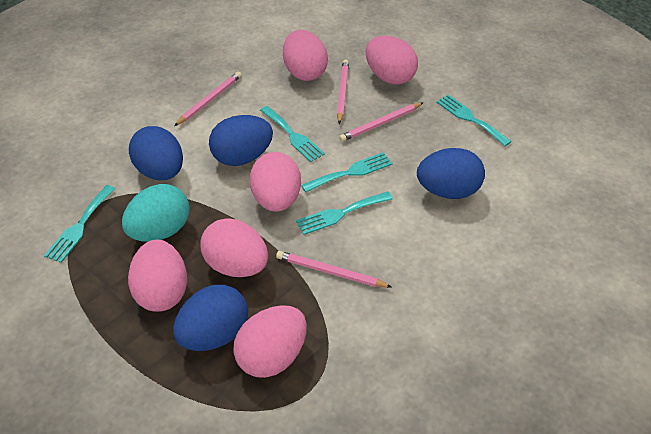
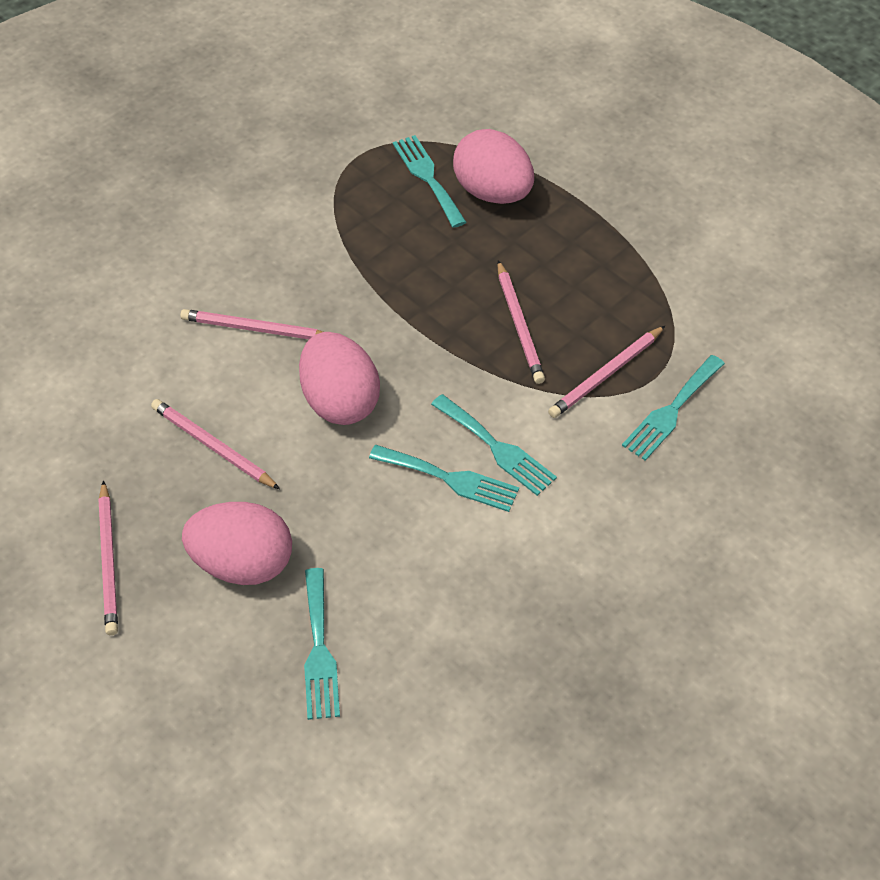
blue egg: [129,126,183,180] [173,285,248,351] [209,115,273,166] [417,148,485,199] = 4 -> none = 0
pink egg: [128,240,187,312] [200,219,268,277] [233,305,307,378] [250,152,301,212] [283,30,328,81] [366,36,418,85] = 6 -> [182,502,292,585] [299,332,380,425] [453,129,534,204] = 3
pink pencil: [174,72,242,126] [276,251,392,288] [337,59,349,124] [339,103,423,142] = 4 -> [98,480,118,635] [151,399,280,489] [180,309,323,339] [497,260,545,384] [548,326,665,418] = 5
turquoise egg: [122,184,190,242] = 1 -> none = 0

